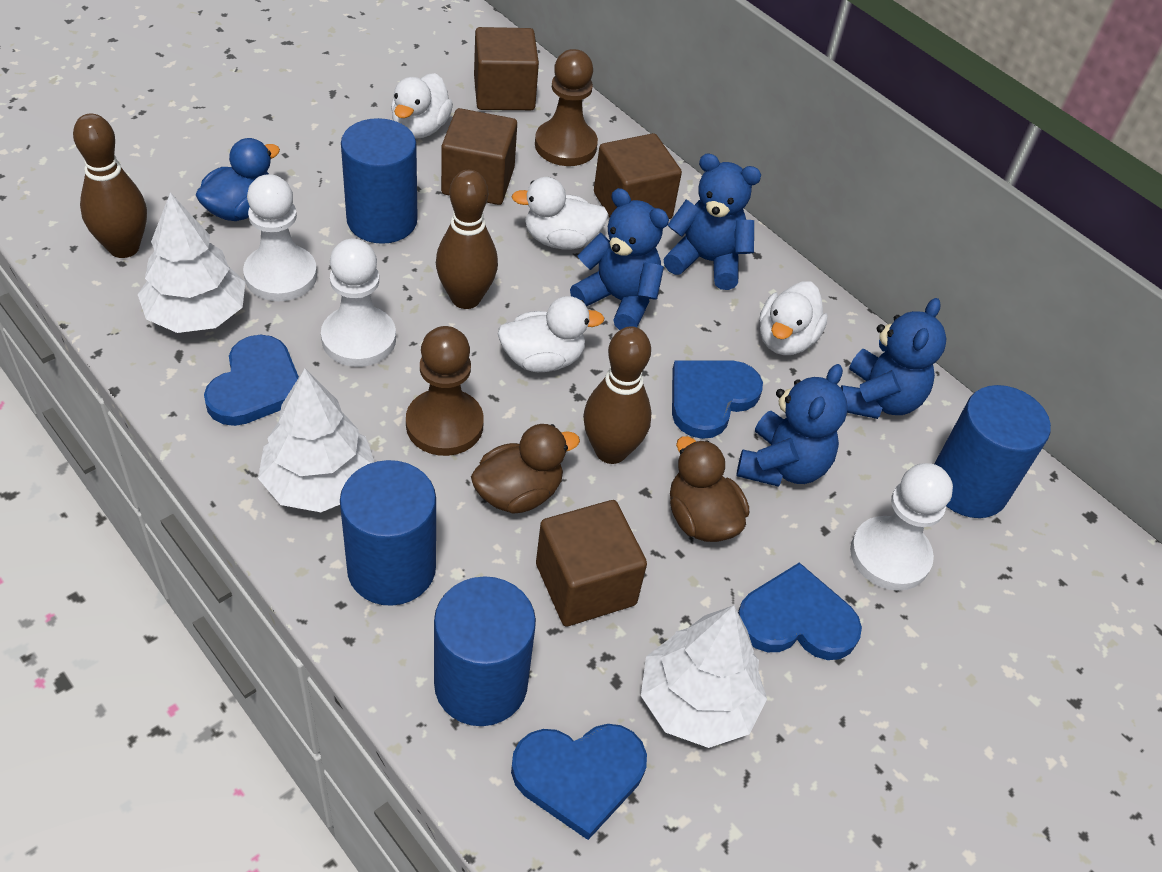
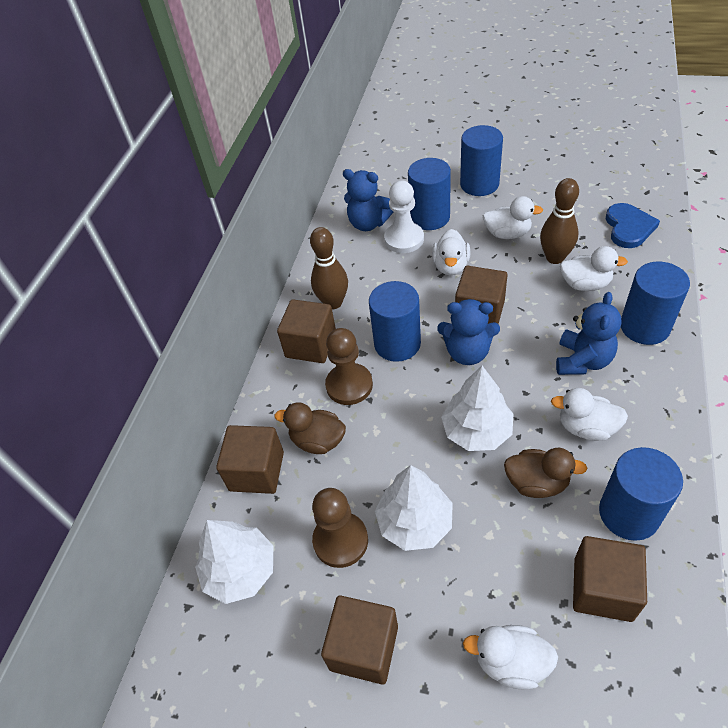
blue cylinder: [340,460,436,606] [341,118,418,244] [434,576,536,726] [934,385,1051,518] = 4 -> [369,281,421,362] [408,158,451,230] [460,125,503,196] [599,447,683,541] [621,262,690,345] = 5
blue duck: [196,138,280,221] = 1 -> none = 0
blue heart: [204,335,299,426] [511,724,647,840] [672,360,763,439] [738,562,862,660] = 4 -> [606,203,660,248] = 1
blue teddy bear: [570,188,669,330] [663,154,761,290] [737,364,848,487] [840,298,947,419] = 4 -> [343,169,394,231] [437,299,500,365] [556,292,622,375] = 3
brown bowling pin: [73,113,147,258] [436,170,498,309] [583,326,652,464] = 3 -> [310,227,348,309] [540,178,579,264] = 2
brown cube: [441,108,517,205] [474,27,539,110] [536,500,647,626] [594,133,682,219] = 4 -> [216,425,284,494] [277,299,336,363] [321,595,398,684] [455,266,508,324] [573,536,647,622] = 5
white duck: [391,73,453,139] [498,296,604,372] [511,177,609,249] [759,281,828,355] = 4 -> [432,229,471,275] [463,625,558,690] [483,196,543,239] [551,388,628,441] [560,246,628,291] = 5
white pawn: [243,174,317,301] [321,239,396,367] [850,463,953,591] = 3 -> [384,181,424,253] = 1

